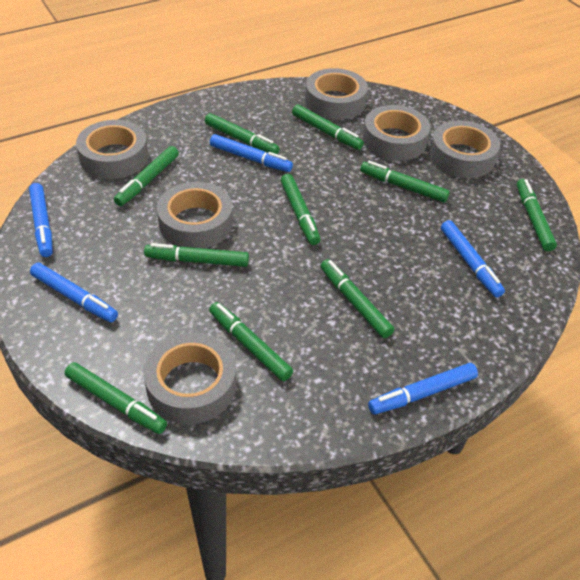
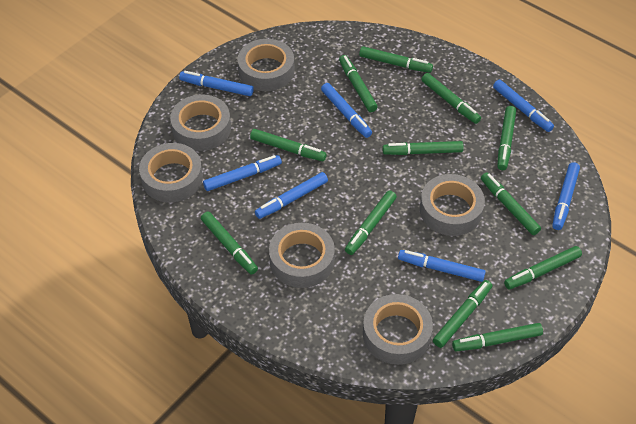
blue marker: [29,183,53,257] [30,263,118,322] [210,134,293,172] [368,363,478,414] [441,220,505,298] = 5 -> [179,71,254,96] [203,155,282,191] [255,172,328,219] [321,83,372,138] [398,250,486,282] [493,80,554,132] [552,162,580,230] = 7
green marker: [65,362,167,434] [114,146,179,206] [144,243,249,267] [205,113,280,154] [209,302,293,381] [281,174,320,245] [292,104,364,150] [321,259,394,338] [360,161,450,202] [517,179,557,251] = 10 -> [201,212,258,275] [250,129,327,161] [339,55,378,112] [345,190,397,255] [359,46,433,73] [383,141,464,155] [421,73,481,124] [433,280,492,348] [452,323,543,351] [481,172,541,235] [497,106,516,170] [504,246,582,289] = 12

